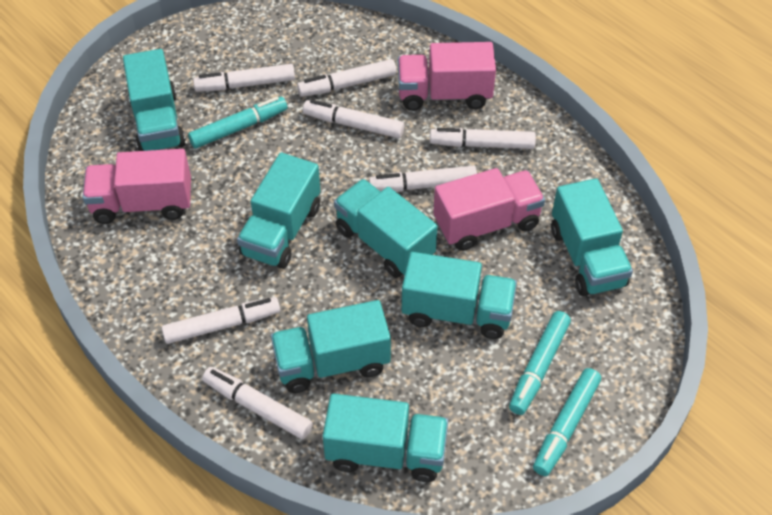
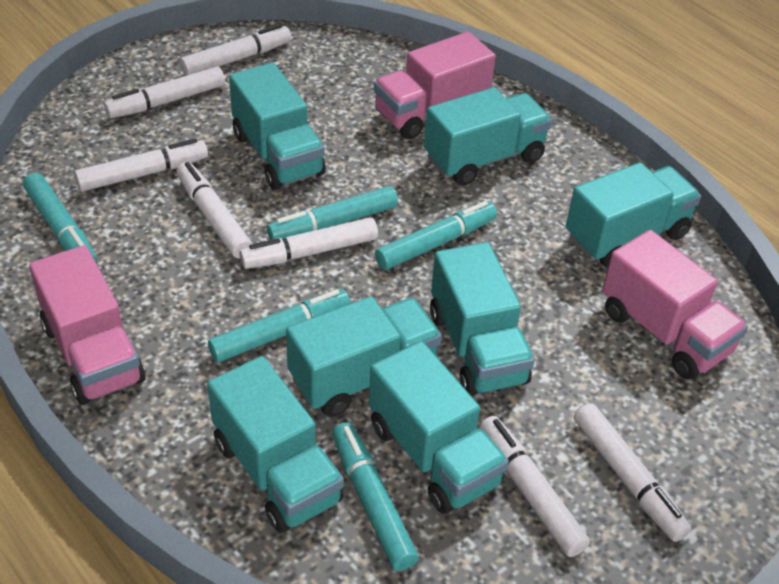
turquoise marker: [188,97,287,149] [509,311,571,415] [533,368,601,476] = 3 -> [23,173,97,263] [208,289,351,362] [267,186,398,240] [332,422,419,571] [375,201,497,270] = 5

